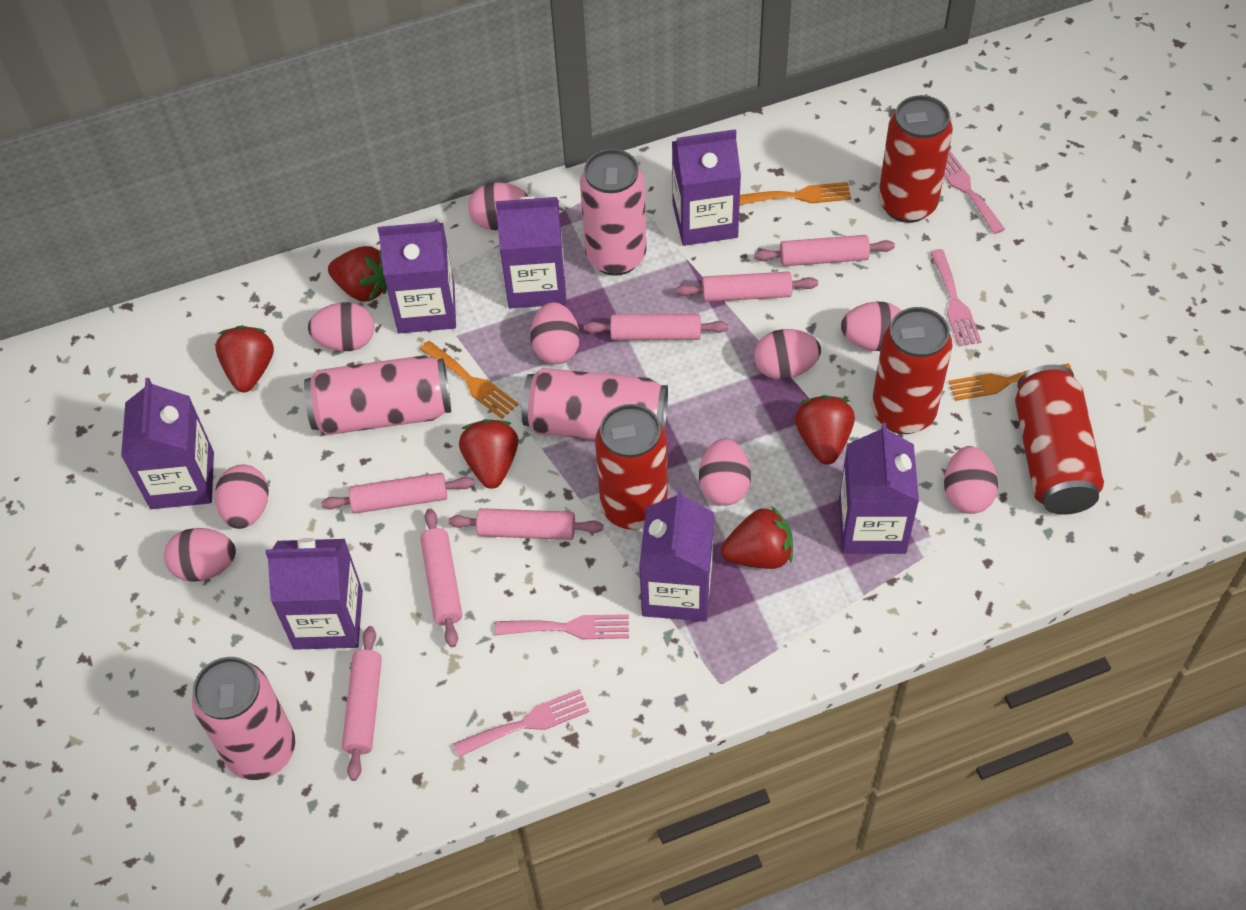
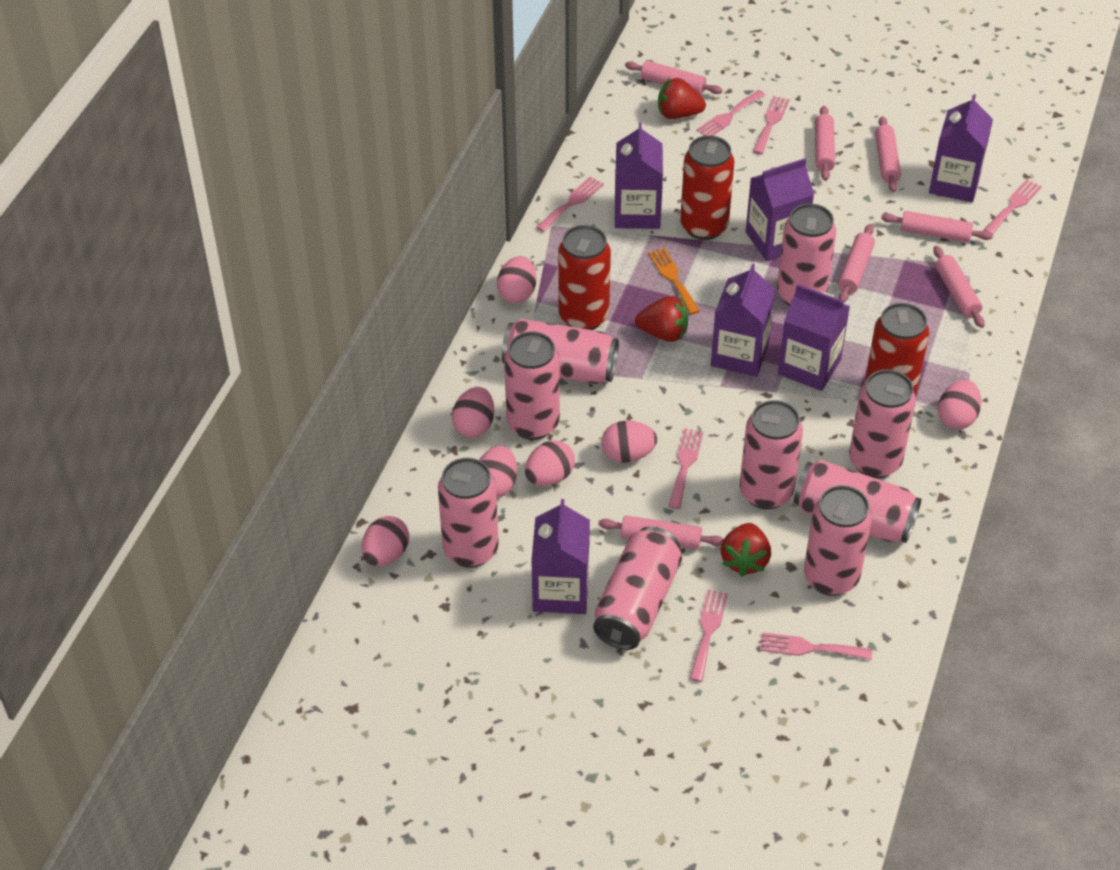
orange fork: [420,341,518,419] [740,182,851,205] [949,364,1072,401] = 3 -> [648,248,700,315] = 1
pink can: [192,657,295,780] [304,355,451,435] [522,368,668,440] [580,149,647,276] = 4 -> [438,458,499,568] [502,319,619,384] [504,332,560,440] [593,526,682,650] [740,400,803,510] [777,204,836,306] [794,460,921,543] [804,485,872,596] [849,369,916,478] = 9
pink egg: [164,528,236,582] [215,464,269,529] [308,302,374,351] [468,182,528,230] [530,302,580,364] [699,439,751,506] [754,329,821,379] [841,302,901,351] [944,446,998,514] = 9 -> [361,516,409,566] [452,387,494,438] [479,446,517,498] [497,256,536,303] [525,440,575,486] [601,421,657,463] [938,380,981,429] = 7
pink fork: [453,689,589,757] [495,614,629,639] [930,249,982,347] [944,151,1005,234] = 4 -> [536,176,604,232] [668,428,703,509] [690,589,728,682] [696,90,765,136] [753,96,789,154] [760,632,872,660] [984,179,1042,234] = 7
purple carton: [121,378,214,509] [265,538,363,650] [378,222,456,333] [496,196,566,308] [639,489,714,622] [672,129,741,246] [839,423,919,554] = 7 -> [531,499,590,614] [615,123,663,229] [711,264,775,377] [746,158,814,261] [778,284,850,391] [929,94,993,202] = 6
red can: [595,404,668,530] [872,307,953,434] [878,95,953,223] [1015,364,1104,515] = 4 -> [558,225,611,330] [680,135,735,240] [864,303,929,397] = 3
red strawberry: [215,326,274,392] [328,246,387,302] [459,419,519,489] [721,506,793,569] [795,395,855,465] = 5 -> [635,296,688,342] [658,78,706,119] [721,523,771,577] = 3

